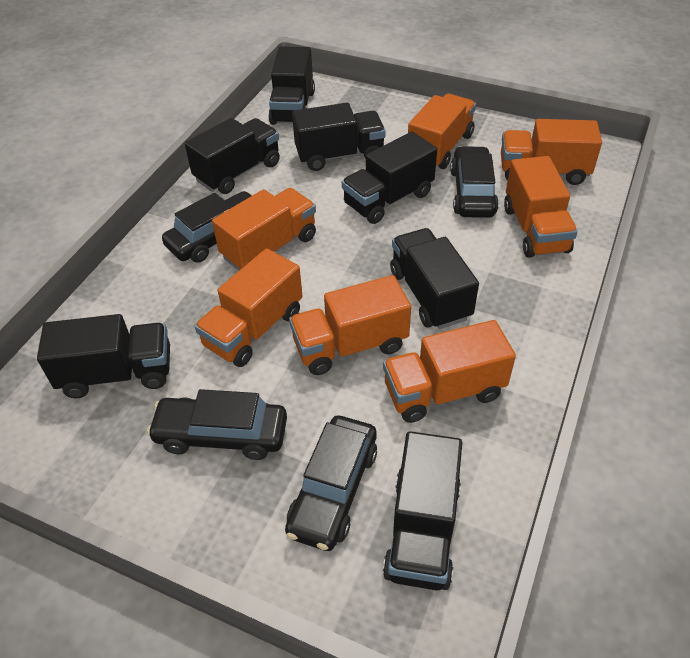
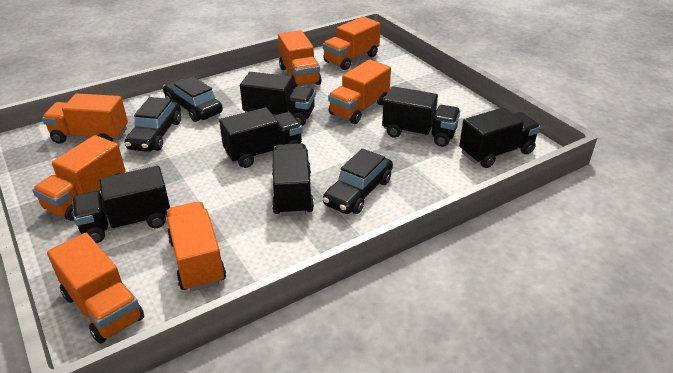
black car: [147,389,287,460] [162,191,252,263] [285,416,377,551] [450,146,499,218] = 4 -> [124,97,181,152] [163,77,223,122] [323,149,393,214] = 3
black truck: [37,314,170,398] [185,118,280,194] [268,46,315,125] [292,103,386,171] [342,132,437,224] [383,431,462,590] [390,228,479,329] = 7 -> [72,166,170,243] [219,107,303,168] [240,72,315,126] [272,143,314,216] [382,86,460,147] [459,107,541,168] = 6

